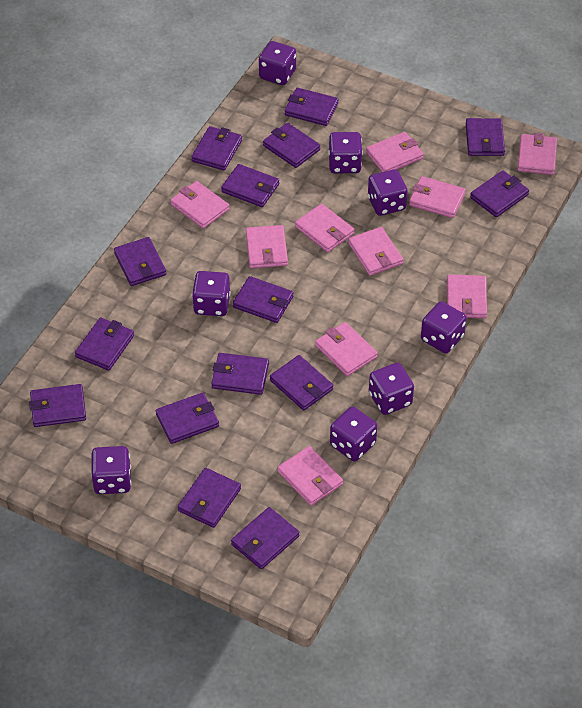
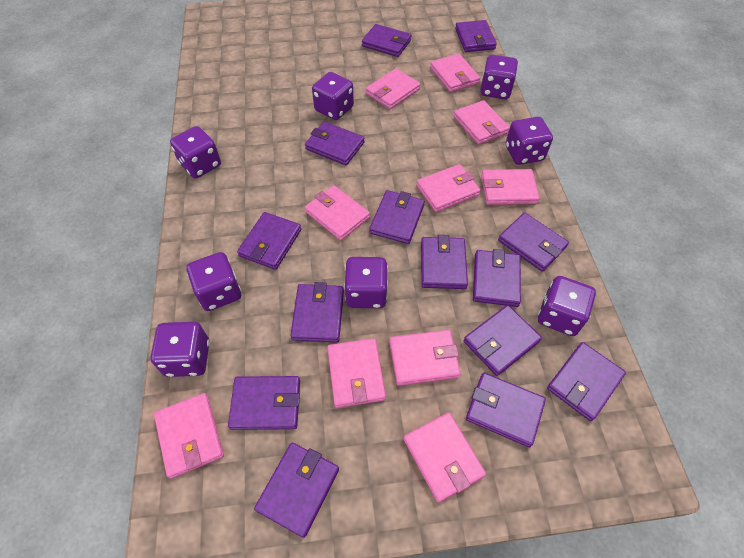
purple wallet: [29,384,86,427] [75,318,134,370] [114,237,166,286] [156,393,219,444] [178,468,241,528] [191,126,242,170] [211,353,269,395] [221,164,279,207] [231,507,299,569] [233,276,293,323] [263,123,320,168] [270,355,333,410] [284,88,338,126] [466,118,505,156] [470,171,529,217] = 15 -> [228,376,300,430] [237,212,301,270] [254,443,339,538] [290,282,344,343] [305,122,365,165] [362,24,412,57] [369,190,425,244] [421,235,468,289] [455,20,497,52] [464,305,542,376] [466,373,546,447] [473,249,521,307] [498,212,569,272] [547,342,626,421] = 14

